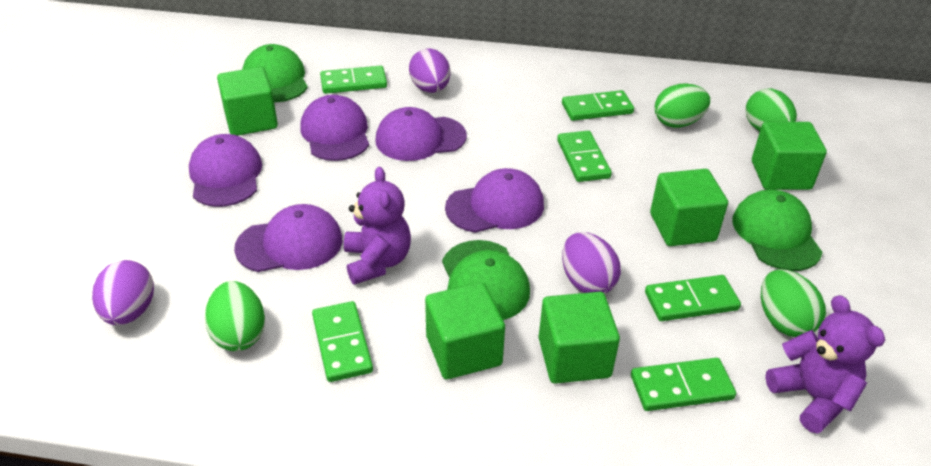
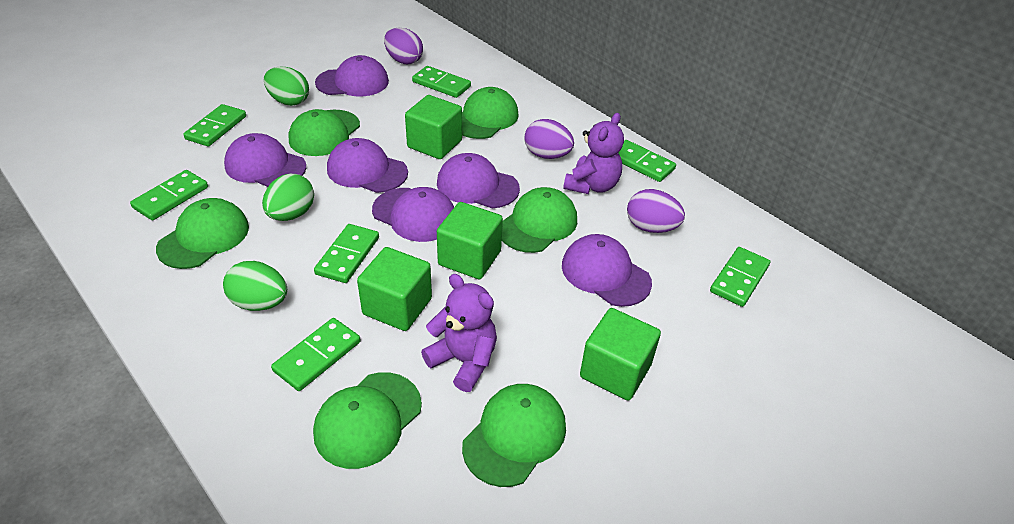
green cap: [242,44,308,102] [442,240,530,320] [732,189,823,271] = 3 -> [156,198,249,269] [289,109,360,156] [313,372,422,469] [462,87,519,139] [462,384,566,487] [502,187,577,253] = 6
green cube: [217,67,278,136] [425,282,505,379] [538,292,620,384] [650,169,728,246] [752,122,827,190] = 5 -> [357,247,432,331] [405,95,462,159] [437,202,503,279] [580,308,661,401] = 4
green domino: [312,301,373,382] [320,66,387,94] [557,131,612,182] [562,90,634,121] [631,358,736,411] [645,275,741,321] = 6 -> [130,170,208,220] [183,104,246,146] [271,318,361,391] [314,224,379,283] [412,66,471,98] [618,140,676,182] [710,247,770,307] = 7
green egg: [205,281,265,351] [655,83,710,128] [745,88,797,131] [761,269,826,337] = 4 -> [223,261,287,311] [262,174,314,221] [264,67,309,106] = 3
purple cap: [189,134,262,207] [234,204,342,272] [300,95,369,161] [376,107,467,161] [445,168,544,233] = 5 -> [224,133,306,187] [315,55,389,96] [327,138,408,193] [372,187,454,242] [437,153,520,208] [562,234,652,307] = 6

